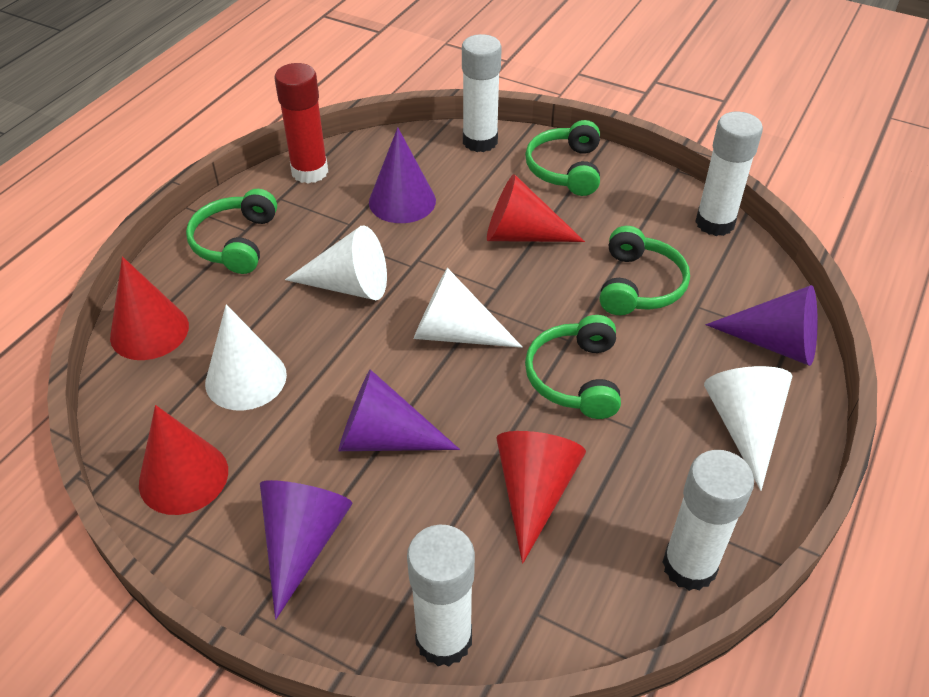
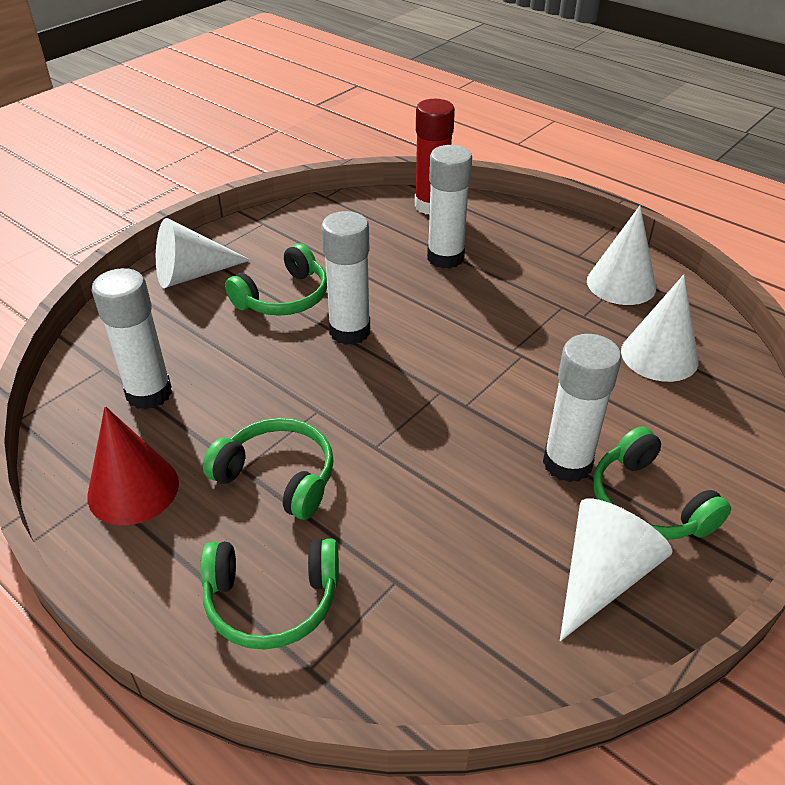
purple cone: [260,480,352,620] [339,369,460,451] [369,127,436,223] [706,285,818,366] = 4 -> none = 0
red cone: [110,257,189,360] [139,405,228,515] [487,174,585,242] [496,431,586,564] = 4 -> [87,406,179,525] = 1

